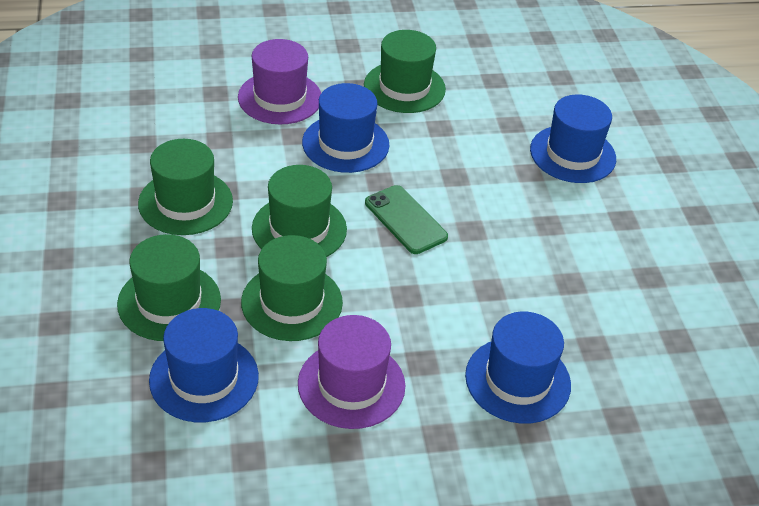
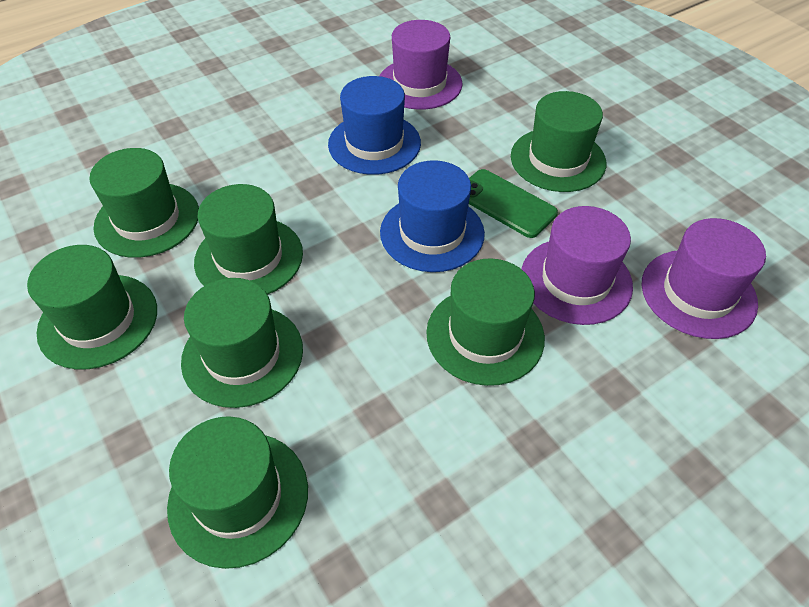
blue hat: [149,308,259,422] [302,83,389,173] [465,312,571,424] [530,94,616,183] = 4 -> [328,76,421,175] [380,160,485,272] = 2
green hat: [117,234,221,341] [138,139,233,235] [241,235,343,341] [252,165,347,257] [364,30,446,113] = 5 -> [27,245,157,369] [90,148,199,258] [167,416,308,569] [181,278,303,408] [194,184,303,295] [426,258,545,386] [511,91,606,192] = 7
purple hat: [238,39,321,124] [298,315,405,429] = 2 -> [379,20,463,110] [522,206,633,325] [642,218,766,339] = 3

